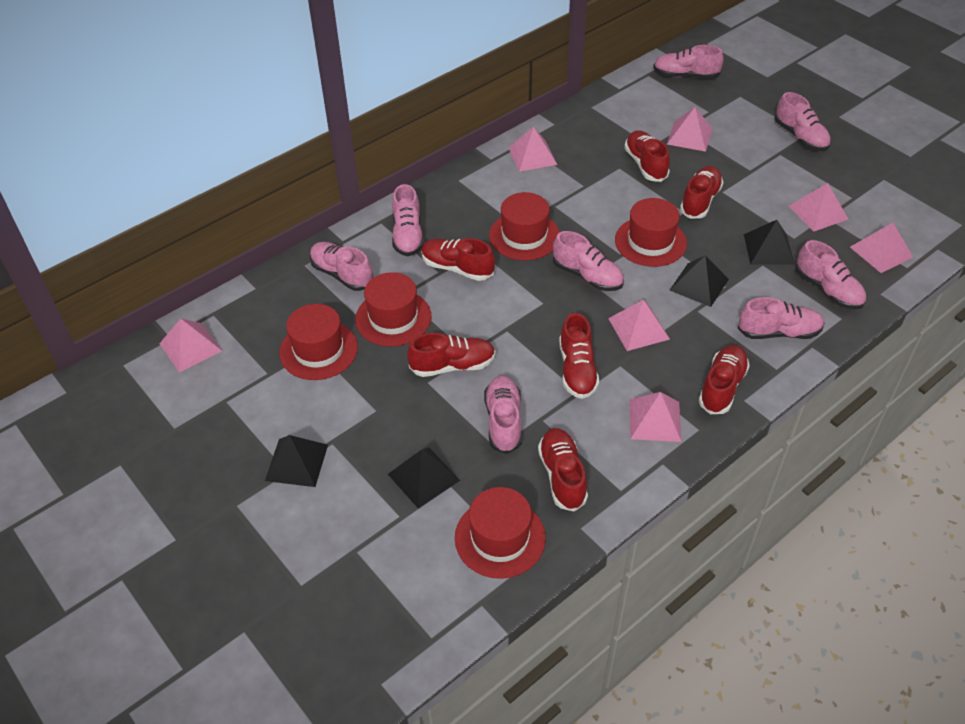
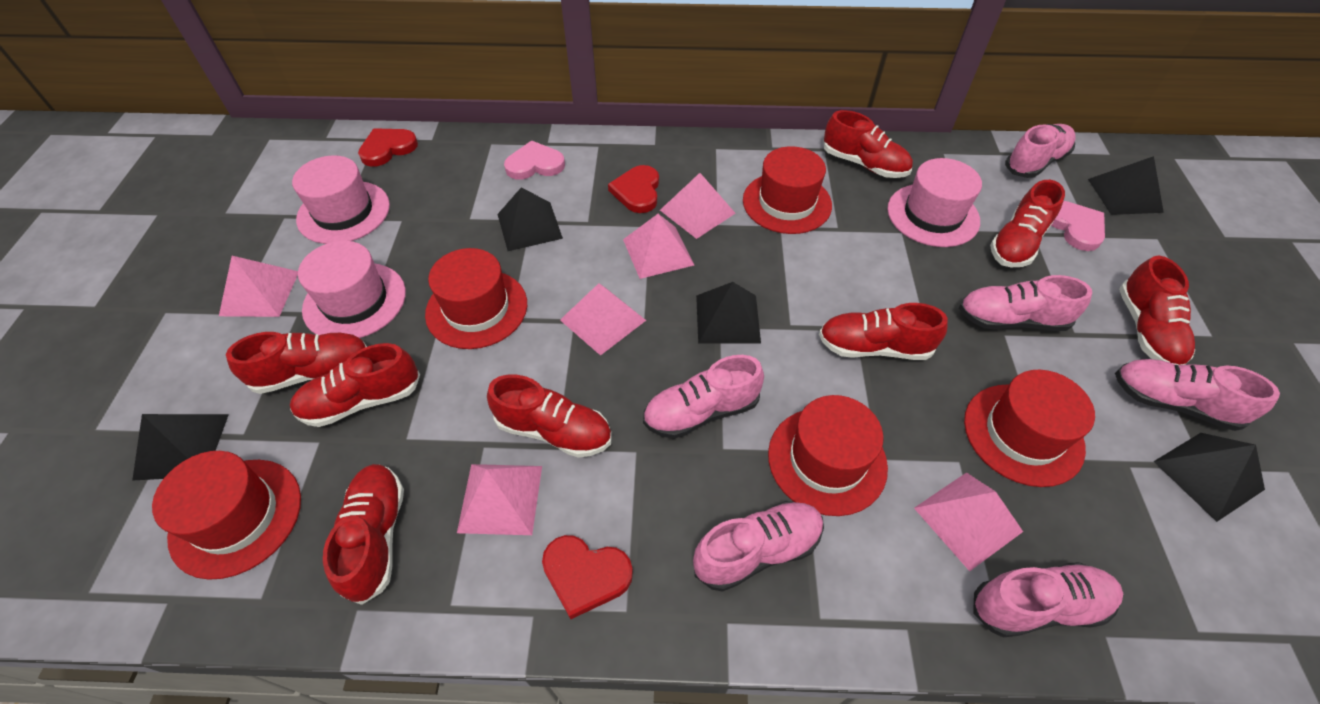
black pyramid: [265,435,328,487] [388,448,460,509] [669,255,729,307] [744,220,794,264] = 4 -> [132,414,229,481] [498,187,563,251] [696,282,761,344] [1088,156,1164,215] [1153,433,1265,522] = 5
pink hat: none = 0 -> [292,155,390,244] [298,241,406,338] [887,158,982,247] = 3
pink heart: none = 0 -> [504,140,565,180] [1051,201,1105,251] = 2
pink pyramid: [160,318,222,372] [508,127,557,172] [608,300,670,351] [629,392,682,442] [667,107,713,152] [789,183,848,231] [850,223,913,273] = 7 -> [219,256,298,317] [457,464,542,535] [560,283,646,356] [623,214,694,279] [660,173,736,239] [914,472,1023,571] = 6
pink shoe: [310,242,374,291] [392,184,424,256] [484,376,522,454] [553,231,624,291] [653,45,724,79] [738,297,825,339] [775,92,831,151] [795,240,866,309] = 8 -> [643,355,764,439] [693,501,824,592] [959,275,1092,331] [974,562,1123,637] [1005,124,1076,178] [1115,359,1280,431] = 6
red heart: none = 0 -> [358,128,418,167] [542,535,633,619] [608,165,659,213] = 3
red shoe: [407,333,496,377] [421,238,495,281] [538,428,588,512] [559,313,599,399] [624,130,670,182] [680,166,724,219] [699,345,750,414] = 7 -> [226,332,367,394] [290,343,420,427] [323,464,404,605] [487,375,612,458] [819,303,948,360] [823,110,913,178] [990,180,1065,267] [1119,256,1195,365] = 8

